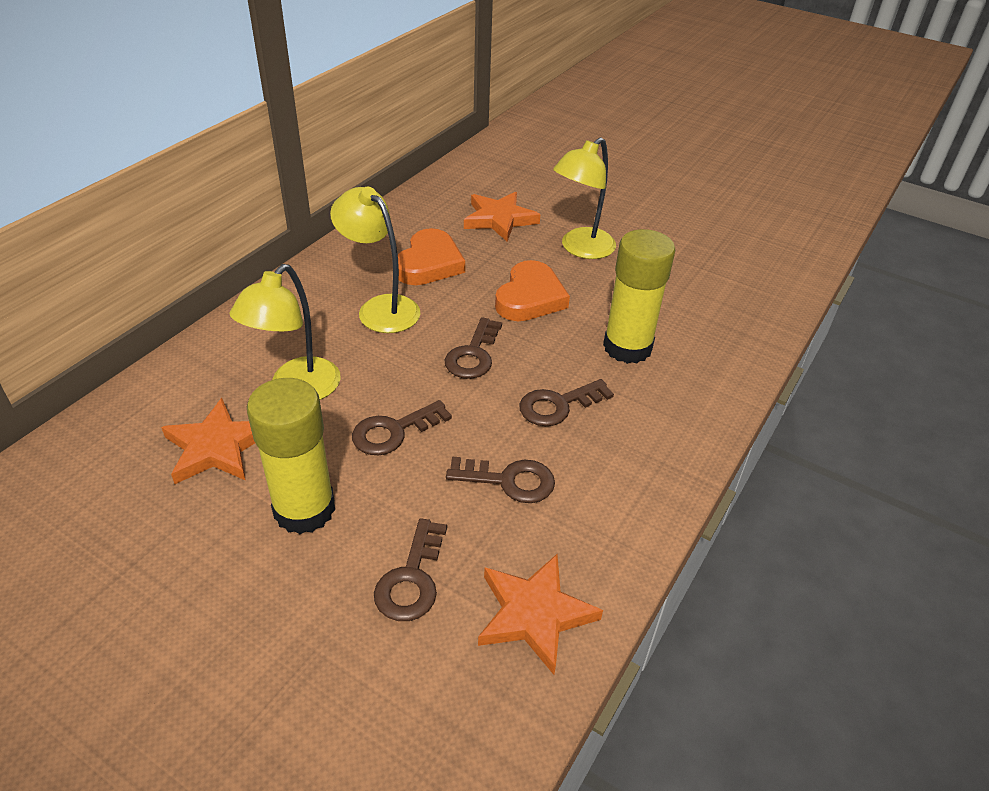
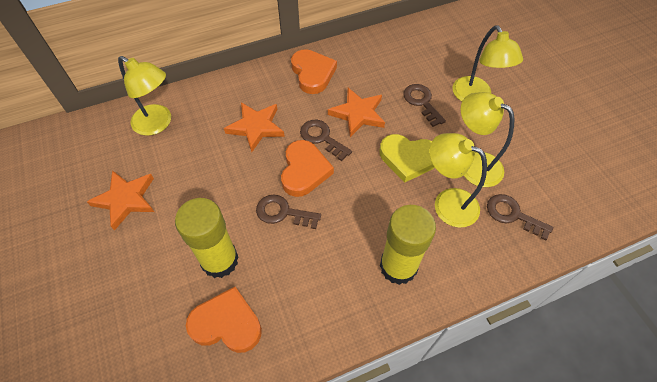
brown key: [352,400,452,455] [374,518,447,621] [444,317,502,379] [446,457,555,503] [519,379,614,426] = 5 -> [256,195,321,229] [300,120,352,161] [403,84,446,127] [487,194,553,241] = 4
orange heart: [398,228,465,285] [495,260,570,321] = 2 -> [186,287,262,353] [281,140,334,197] [291,49,337,94] = 3
yellow heart: none = 0 -> [380,134,435,183] = 1
yellow lamp: [230,264,341,400] [330,187,421,333] [553,137,616,259] = 3 -> [118,56,171,136] [429,133,487,228] [452,25,523,101] [460,92,514,187] = 4

